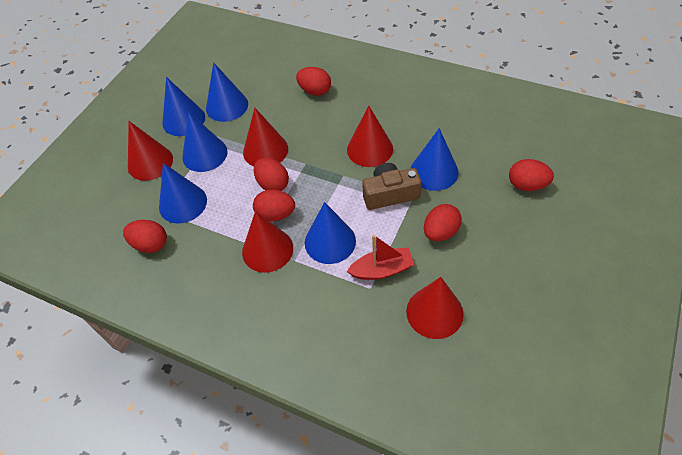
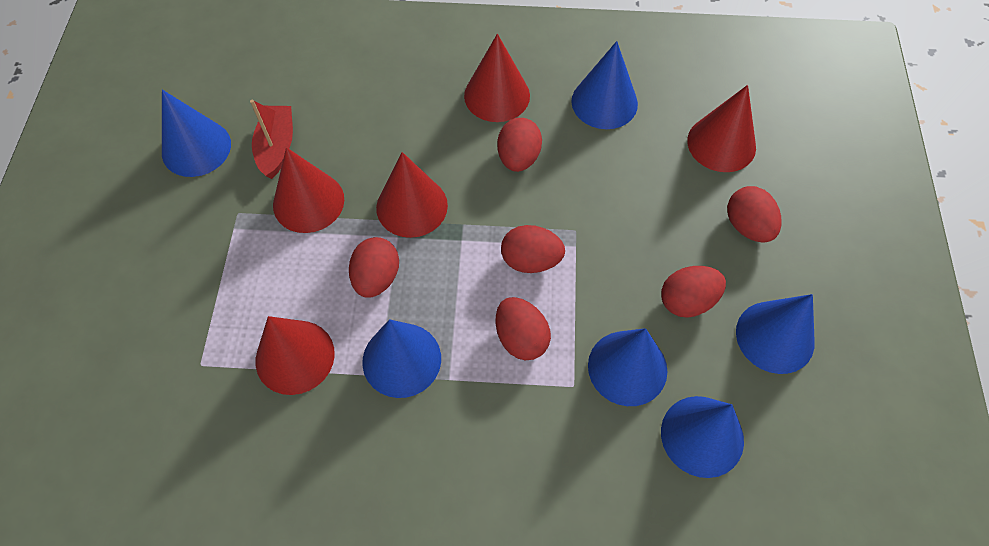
brown camera: [362,163,422,210] = 1 -> none = 0

